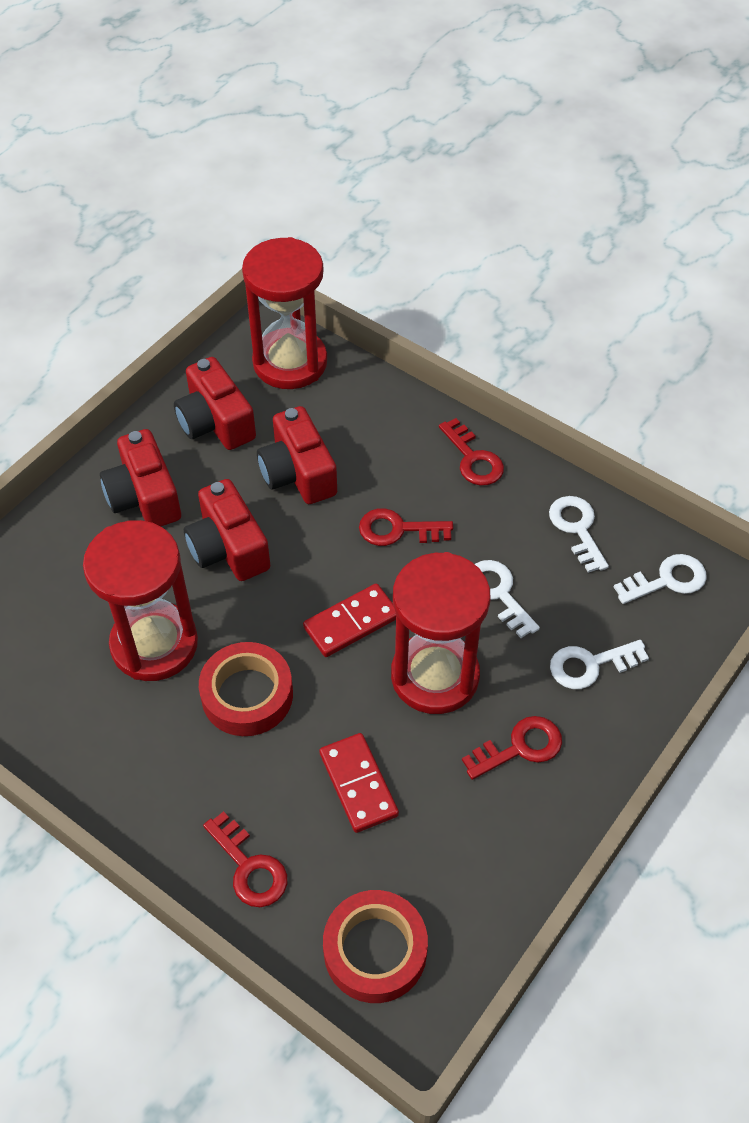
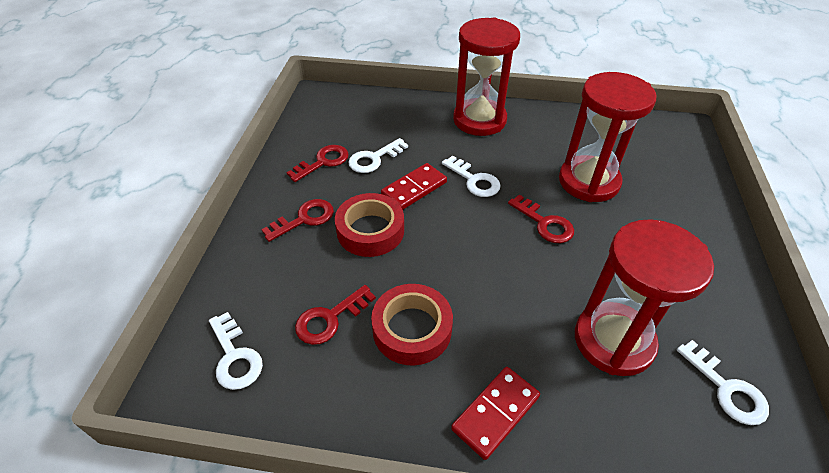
red camera: [100,429,181,526] [174,357,256,450] [184,479,271,581] [257,406,337,504] = 4 -> none = 0

